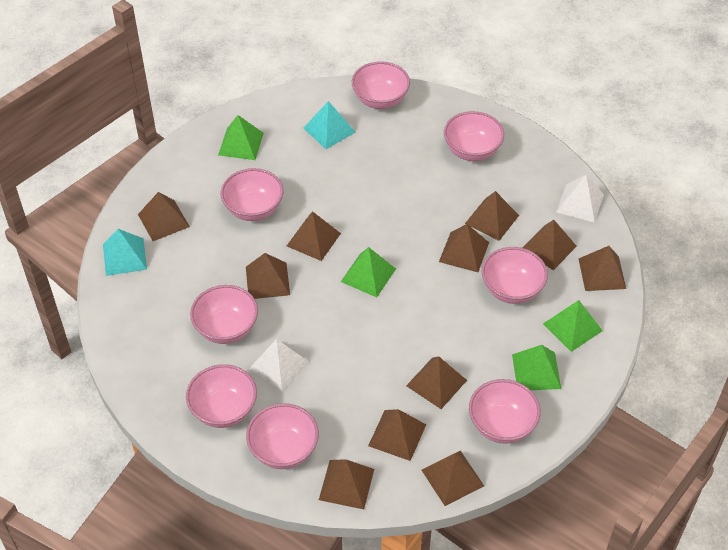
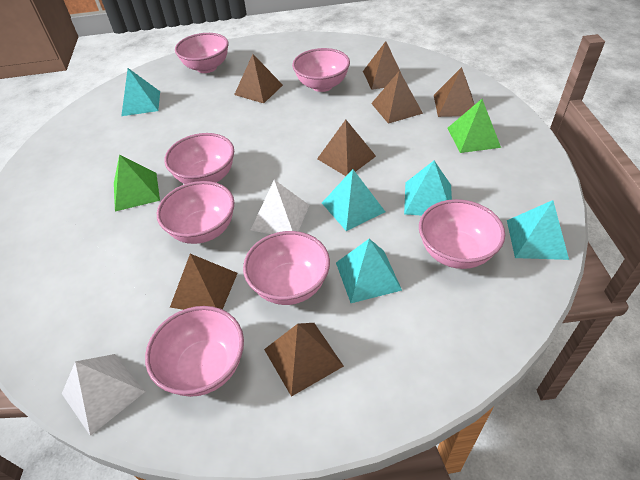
brown pyramid: [138,192,190,241] [246,253,290,299] [287,211,341,261] [319,459,374,509] [368,409,426,461] [406,356,467,409] [422,451,484,506] [439,224,489,272] [465,191,519,241] [522,220,577,270] [579,246,626,291] = 11 -> [170,254,238,310] [234,54,283,103] [264,323,344,397] [317,120,376,176] [363,41,400,90] [371,71,423,124] [434,67,474,117] = 7
green pyramid: [218,115,264,160] [341,247,396,297] [512,345,561,390] [543,300,603,352] = 4 -> [114,155,160,212] [447,99,501,153] = 2
pink bowl: [186,364,257,428] [190,285,258,344] [221,168,283,221] [246,403,319,469] [352,61,410,109] [444,111,504,161] [469,379,541,444] [482,247,548,304] = 8 -> [145,306,244,397] [157,181,234,244] [164,133,234,184] [175,33,229,73] [243,231,330,305] [292,48,350,92] [419,199,505,269] = 7
turquoise pyramid: [103,229,147,276] [303,101,355,149] = 2 -> [121,68,160,116] [322,169,385,231] [336,239,402,303] [404,161,452,216] [507,200,569,260] = 5

